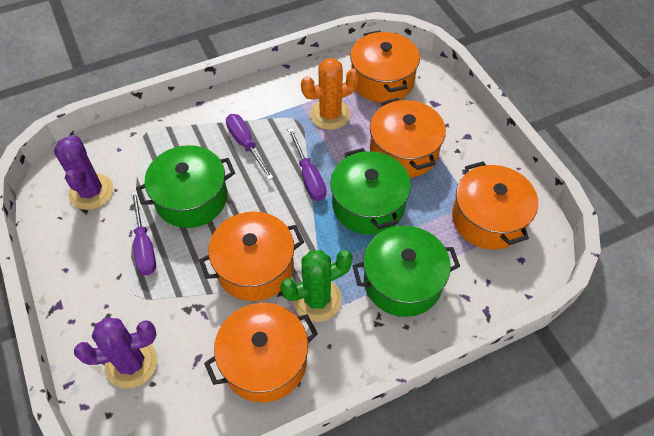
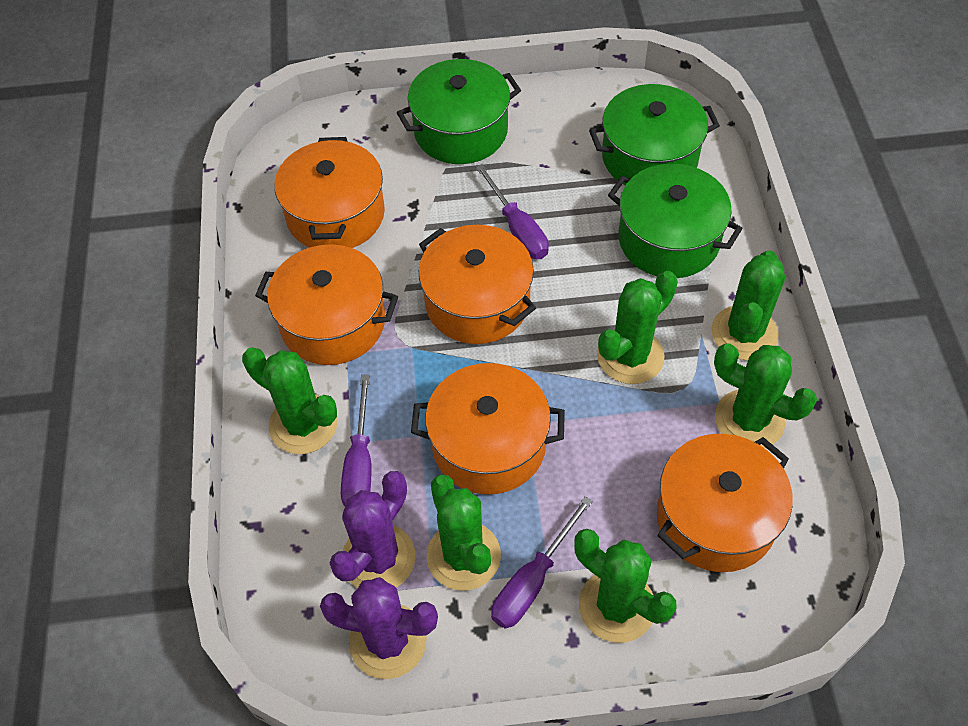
green cactus: [280,250,353,322] = 1 -> [242,348,337,454] [427,474,501,591] [574,529,677,643] [597,271,678,384] [712,250,785,360] [714,343,817,448] = 6
orange cactus: [301,58,359,130] = 1 -> none = 0

